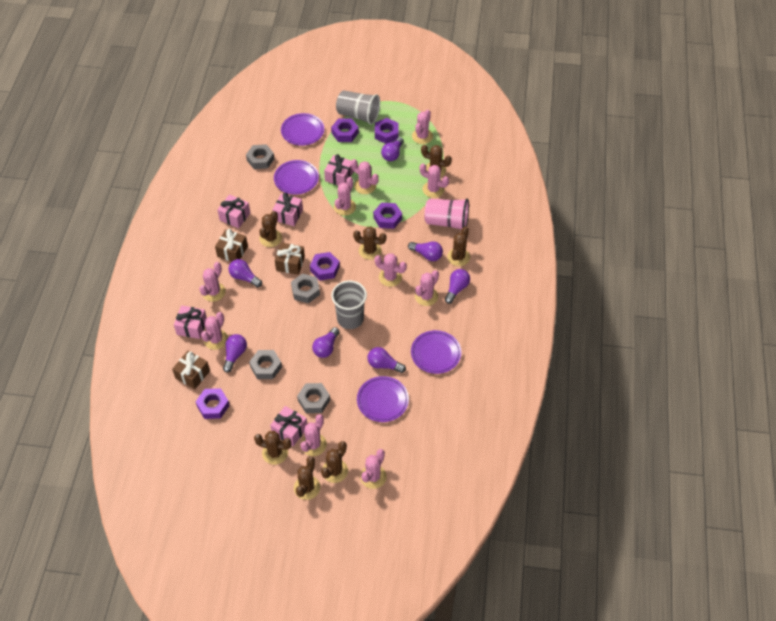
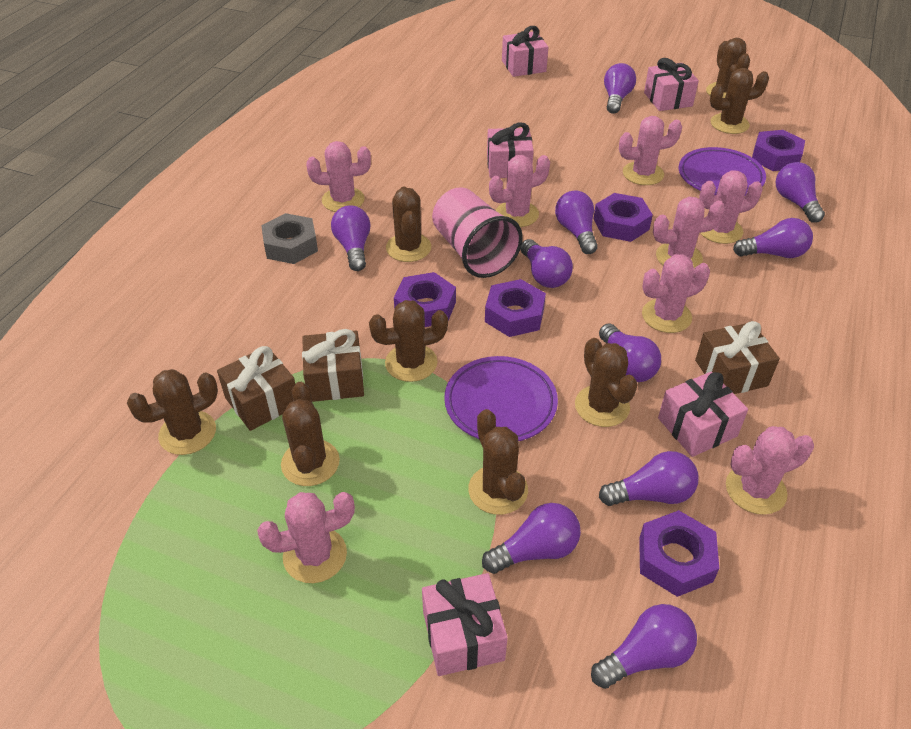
brown cactus: [254,431,291,465] [259,211,282,247] [294,456,320,500] [321,441,348,483] [353,226,387,260] [421,145,452,177] [447,226,470,266] = 7 -> [127,369,218,455] [281,382,340,486] [369,300,448,382] [386,187,431,262] [468,409,528,515] [575,338,638,427] [706,38,750,98] [710,68,769,134] = 8
grey cup: [331,281,367,329] [336,90,380,125] = 2 -> none = 0
grey nut: [246,144,275,169] [249,350,282,379] [291,273,320,303] [297,383,330,413] = 4 -> [261,213,318,264] = 1
pink cactus: [199,262,226,302] [201,312,228,350] [300,414,327,456] [334,177,356,216] [351,159,379,194] [360,449,387,489] [374,253,407,287] [412,110,433,144] [415,270,439,306] [420,163,449,198] = 10 -> [257,492,355,583] [306,141,371,212] [489,155,550,227] [619,116,682,185] [642,254,710,333] [653,197,725,269] [699,170,763,244] [726,426,814,515] = 8
purple light bulb: [223,334,247,373] [229,259,262,287] [312,327,340,358] [367,347,406,373] [381,137,404,161] [408,241,443,261] [445,269,470,304] = 7 -> [331,205,371,271] [482,503,581,574] [521,239,573,288] [555,191,598,254] [591,604,697,689] [599,323,661,382] [599,451,699,506] [604,63,636,114] [733,218,813,258] [775,162,825,223] = 10
purple plate: [274,160,319,195] [281,113,324,146] [357,376,409,422] [411,330,461,374] = 4 -> [444,356,558,441] [679,147,766,196] = 2

